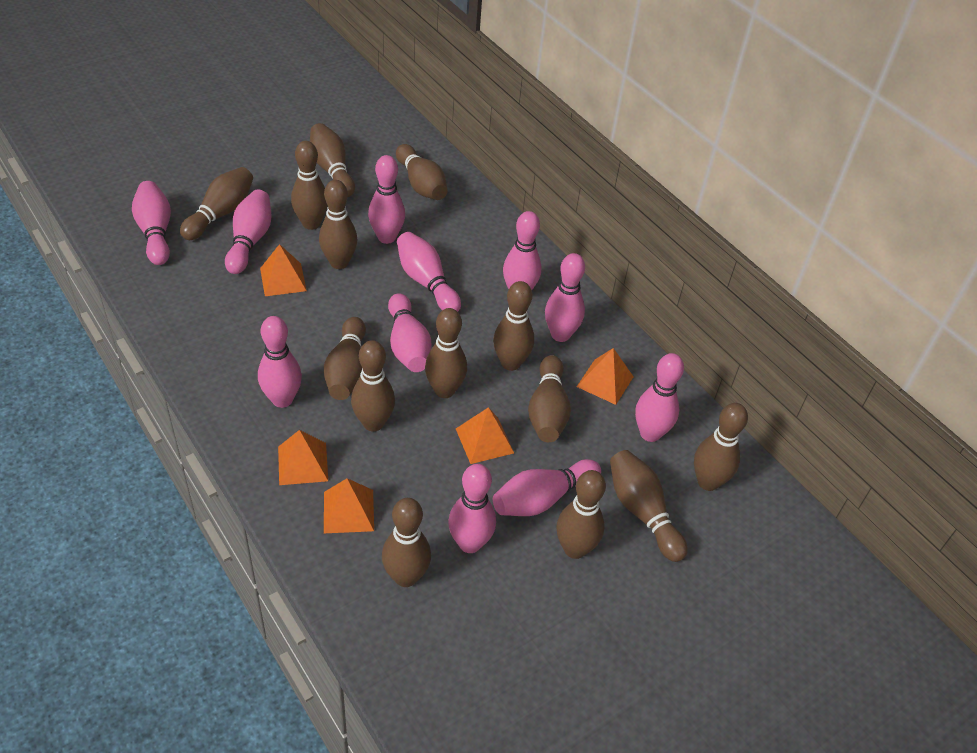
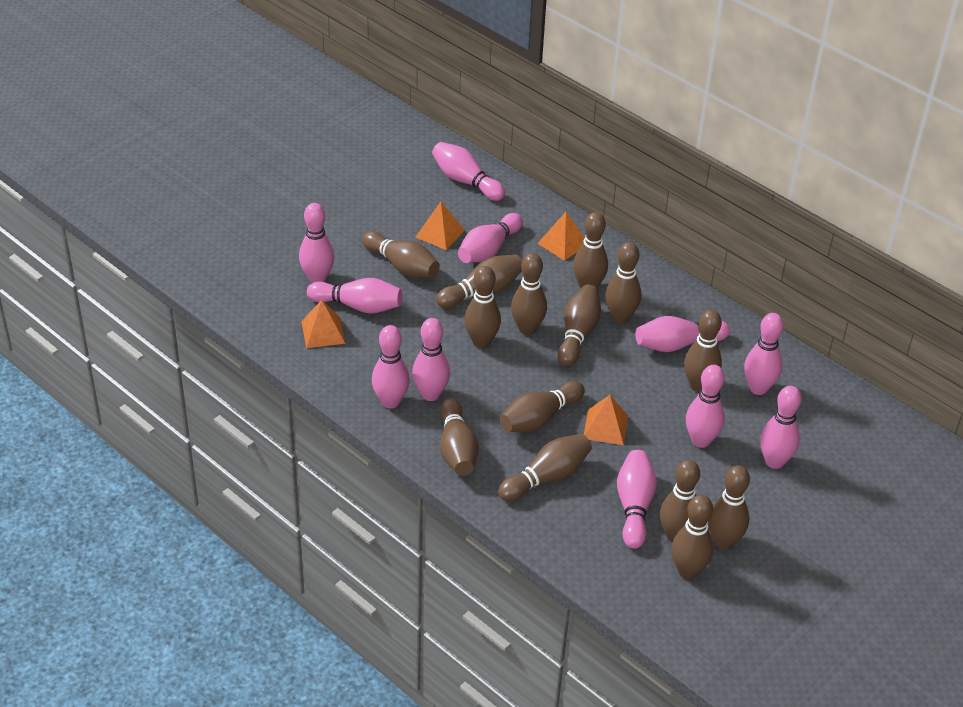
orange pyramid: [260,244,307,296] [278,430,328,485] [324,478,374,533] [456,407,514,464] [577,348,633,405] = 5 -> [301,300,345,348] [415,202,465,250] [537,212,585,261] [584,395,628,445] = 4

